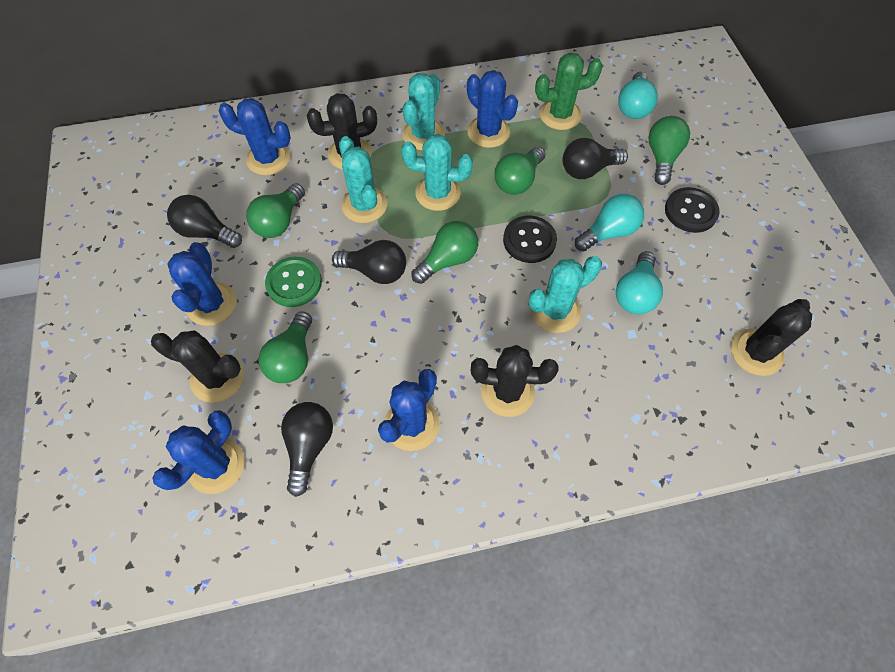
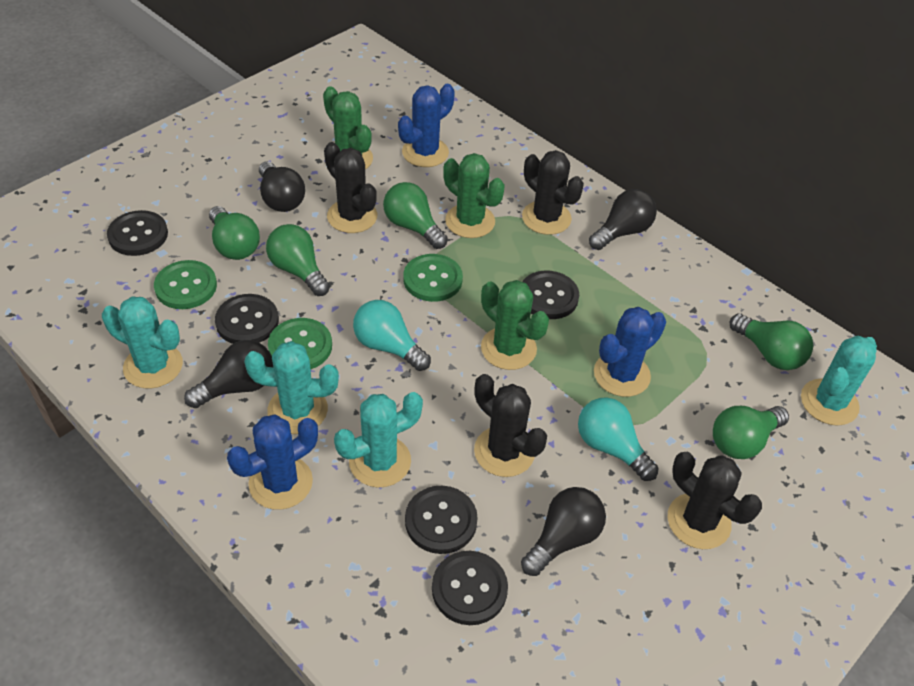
black button: [503,216,557,263] [665,187,720,233] = 2 -> [107,210,168,256] [215,294,279,344] [405,486,478,554] [432,551,508,625] [522,271,579,319] = 5
blue cactus: [152,410,245,494] [168,242,236,326] [219,98,291,175] [378,369,440,451] [467,70,518,148] = 5 -> [227,415,318,510] [398,84,455,167] [594,307,666,397] = 3
green button: [265,257,322,307] = 1 -> [154,260,217,309] [268,318,332,369] [403,254,463,302] = 3
green cactus: [535,52,603,130] = 1 -> [323,86,373,169] [443,153,505,238] [481,280,549,370] = 3
turquoise light bulb: [575,194,644,251] [616,251,663,314] [618,72,658,119] = 3 -> [353,300,431,371] [578,397,659,481] = 2

